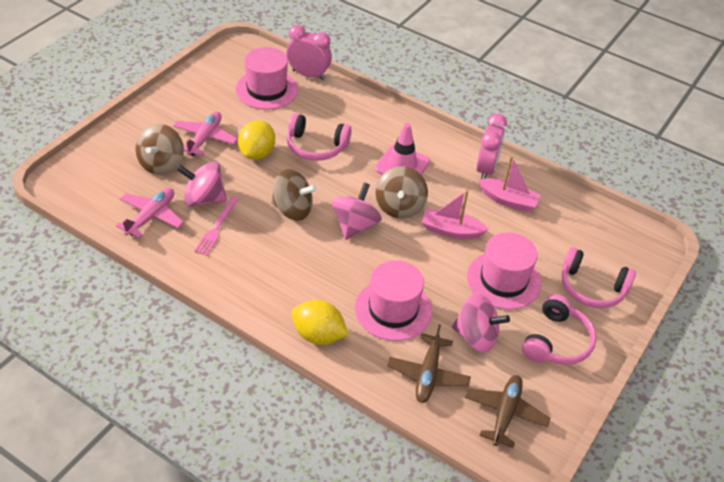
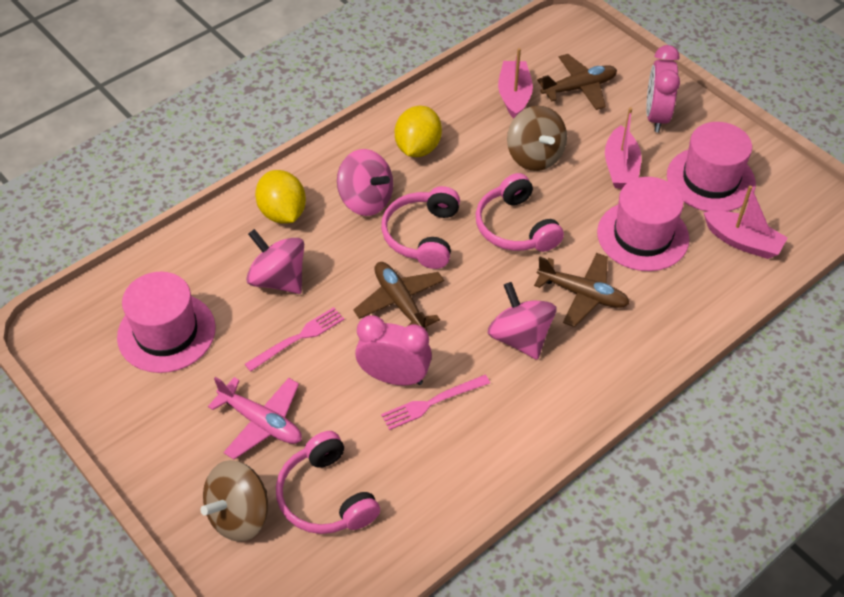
brown plane: [387,324,471,403] [465,375,550,448] = 2 -> [353,262,444,331] [534,253,630,327] [537,54,617,110] = 3
brown spinning top: [135,124,184,175] [271,169,317,221] [376,166,428,219] = 3 -> [200,460,268,542] [507,106,567,171] = 2
pink boat: [422,190,489,239] [478,156,541,212] = 2 -> [498,48,533,118] [605,108,641,189] [703,186,788,259] = 3
pink fork: [194,196,239,256] = 1 -> [245,307,344,372] [381,375,490,430] = 2
pink plane: [116,188,184,238] [173,111,238,156] = 2 -> [208,377,302,459] = 1
pink traffic cone: [375,123,430,175] = 1 -> none = 0

